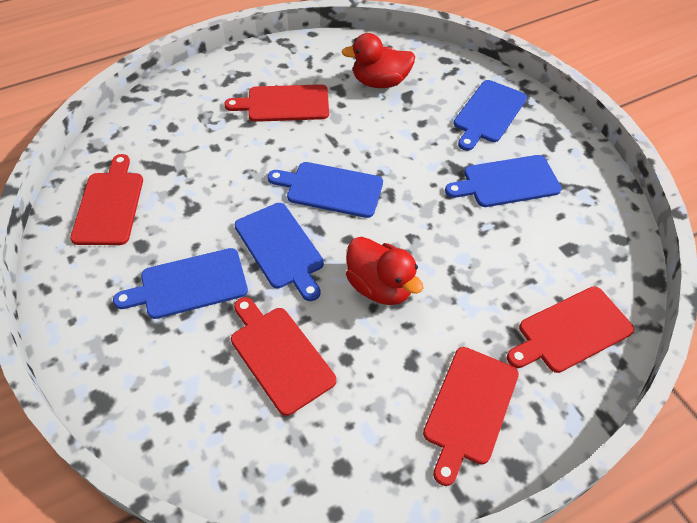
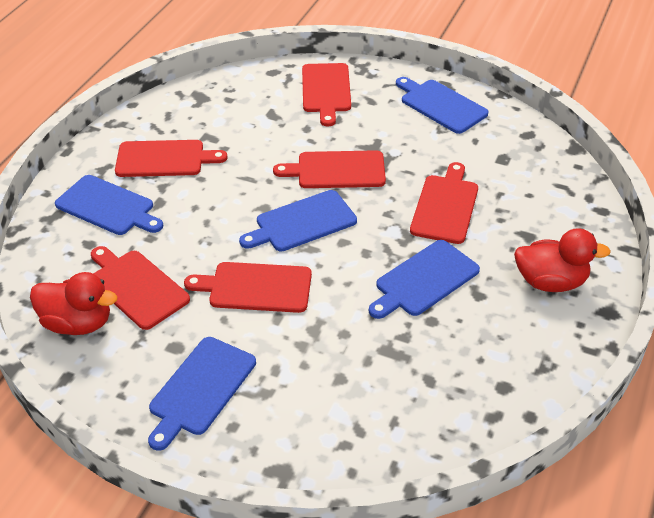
red cutting board: [70,154,143,245] [224,84,329,122] [231,297,336,416] [423,347,519,486] [507,286,634,373] = 5 -> [91,246,190,330] [115,140,228,177] [184,262,312,313] [273,150,386,188] [302,63,351,126] [410,162,478,244] = 6

